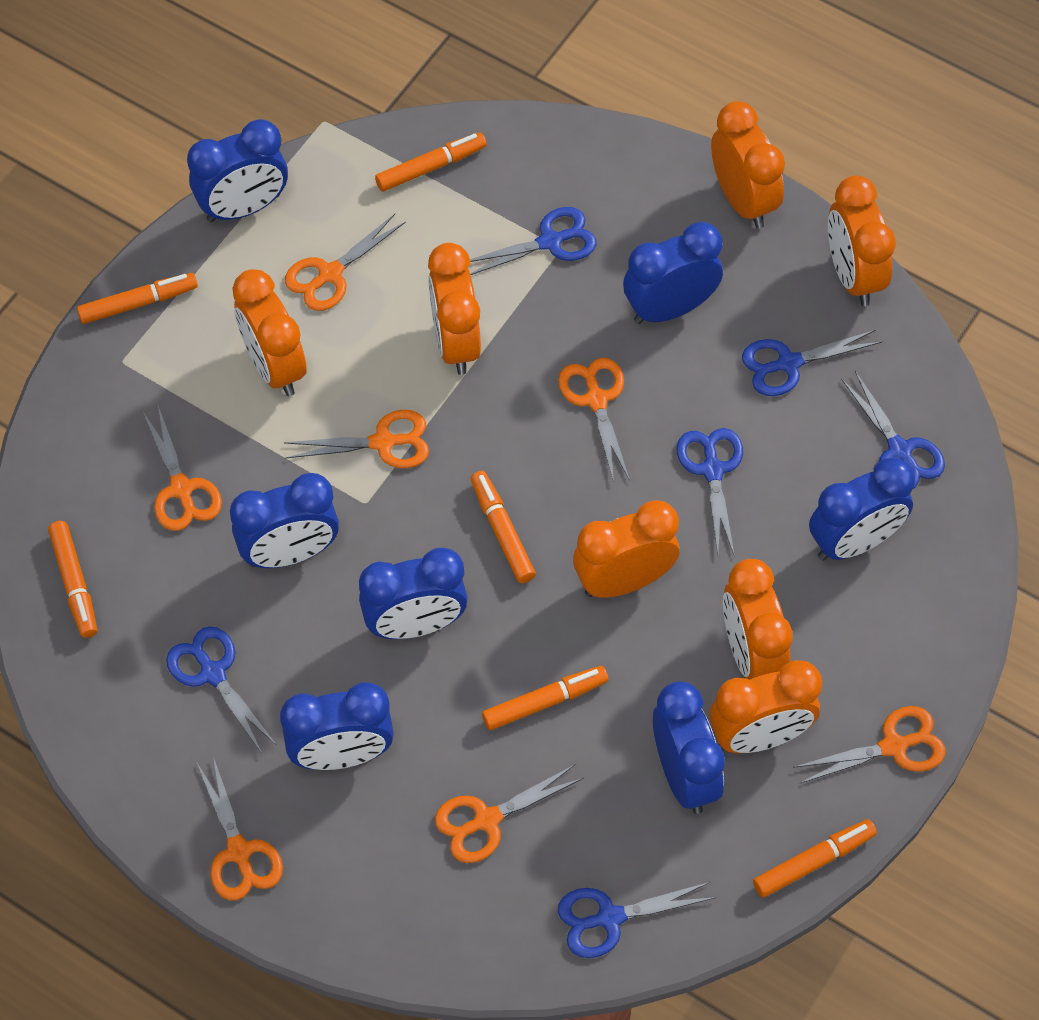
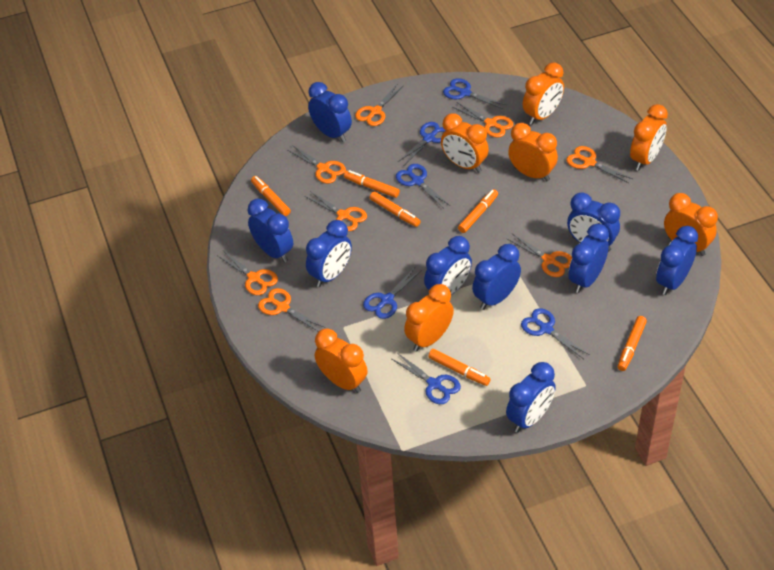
blue clock: [187,119,288,222] [230,473,339,568] [280,682,394,770] [359,548,468,639] [623,222,723,324] [653,682,725,814] [809,457,915,561] = 7 -> [248,199,293,263] [306,220,352,287] [308,82,352,142] [424,236,472,295] [472,244,521,310] [506,362,556,433] [567,192,620,252] [569,224,609,293] [656,226,698,295] = 9
orange scissors: [143,406,222,531] [197,757,283,900] [284,410,429,468] [285,214,406,311] [435,765,584,863] [558,358,630,482] [793,706,946,784] = 7 -> [217,250,278,295] [258,288,325,332] [288,145,346,184] [305,191,367,231] [355,83,404,126] [453,102,514,138] [507,234,572,277] [566,146,632,183] = 8

